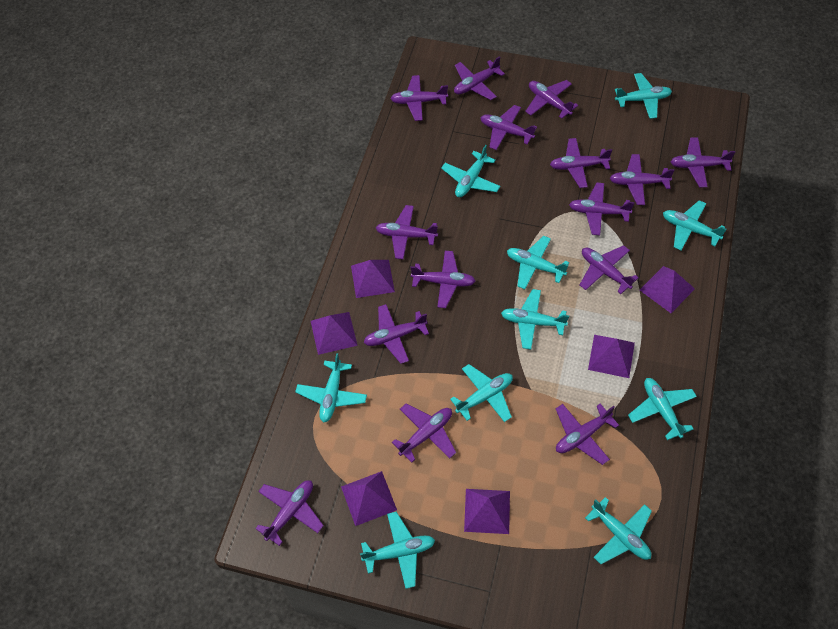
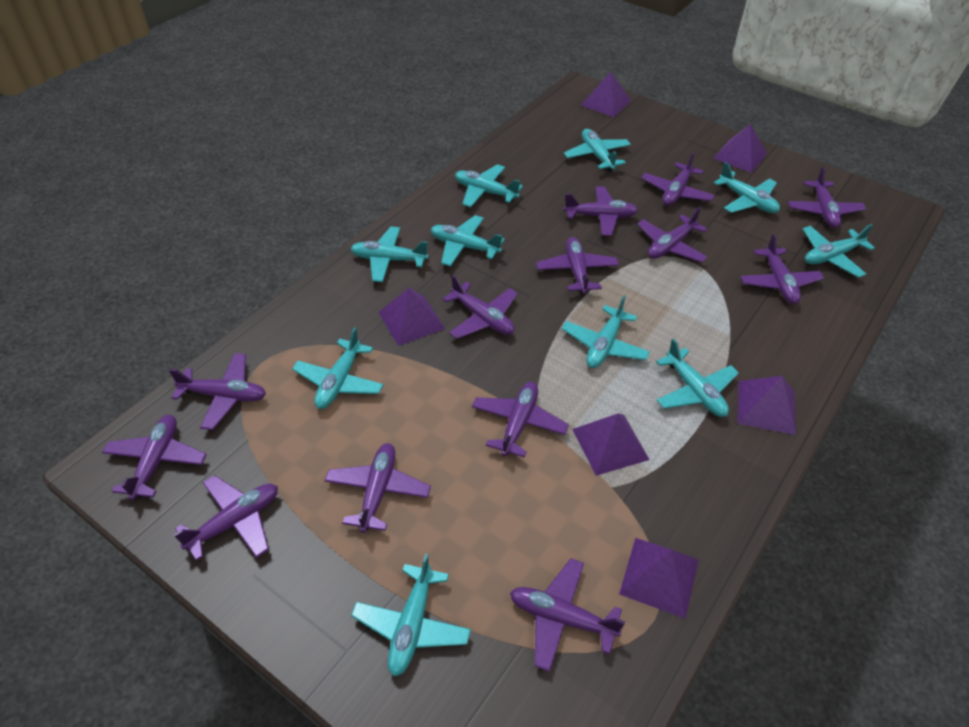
purple plane: [255,480,324,546] [364,304,429,364] [376,205,438,259] [390,75,448,121] [392,403,456,462] [410,251,475,308] [454,56,505,100] [480,105,537,150] [525,80,578,119] [550,138,612,188] [556,404,619,465] [569,182,635,236] [580,245,639,294] [610,154,675,205] [671,137,735,187] = 15 -> [102,415,207,500] [169,353,266,430] [173,475,278,561] [325,443,431,533] [443,275,518,339] [472,381,569,457] [510,558,625,672] [536,237,619,295] [564,186,638,236] [637,207,708,263] [641,152,715,206] [740,234,824,304] [788,167,866,228] = 13

